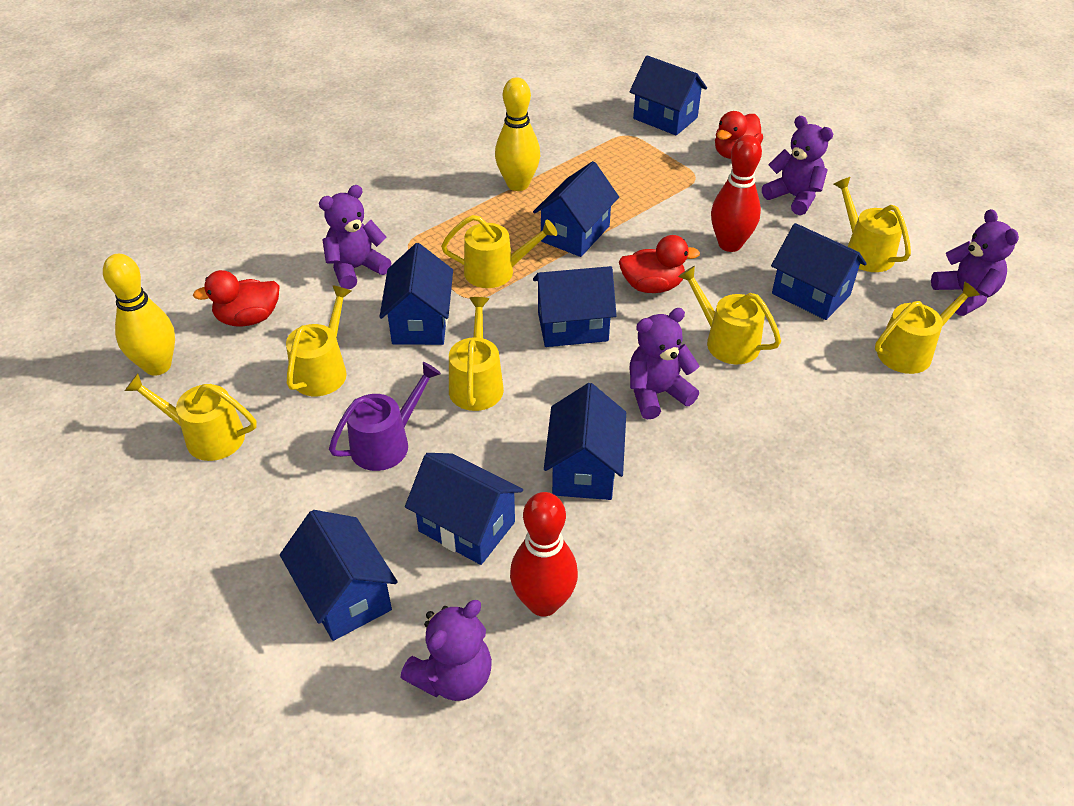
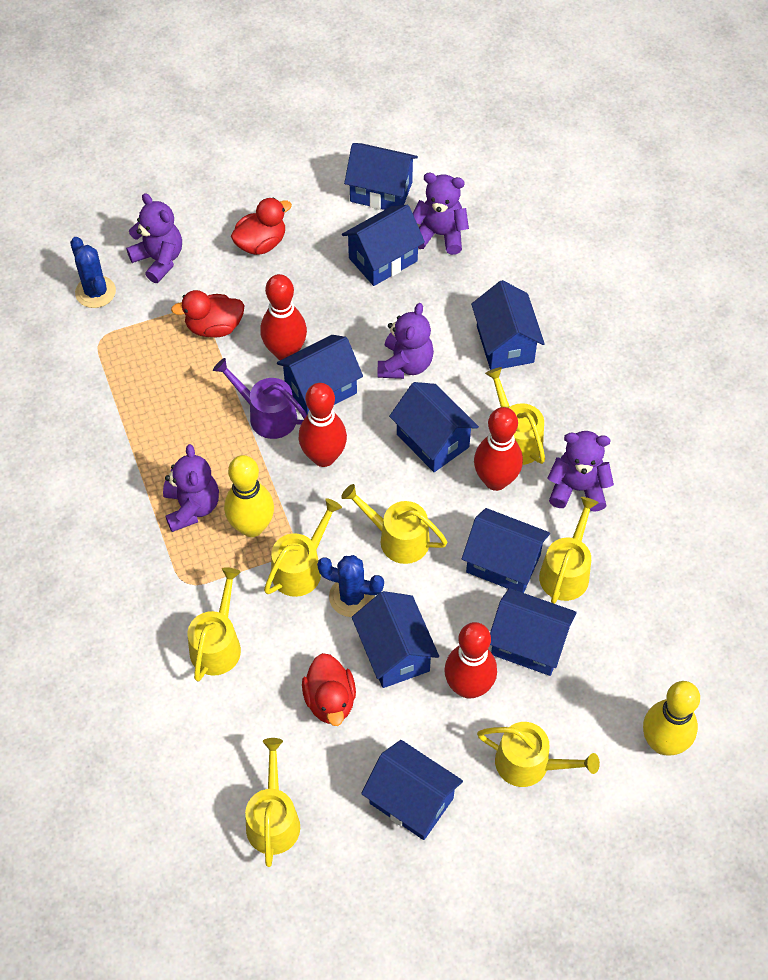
blue cactus: none = 0 -> [70,237,116,308] [317,555,384,617] = 2
blue house: [280,510,398,641] [379,243,453,345] [405,453,523,565] [533,161,619,257] [533,266,617,347] [544,383,626,500] [630,55,707,136] [771,223,867,320] = 8 -> [277,335,363,414] [342,205,425,286] [344,143,418,210] [352,591,439,688] [361,740,463,840] [389,382,479,472] [462,508,550,593] [471,280,545,370] [490,588,577,676] = 9
red bowling pin: [510,492,578,616] [711,135,762,252] = 2 -> [260,274,307,360] [299,383,347,467] [444,622,497,699] [474,407,523,491] = 4

